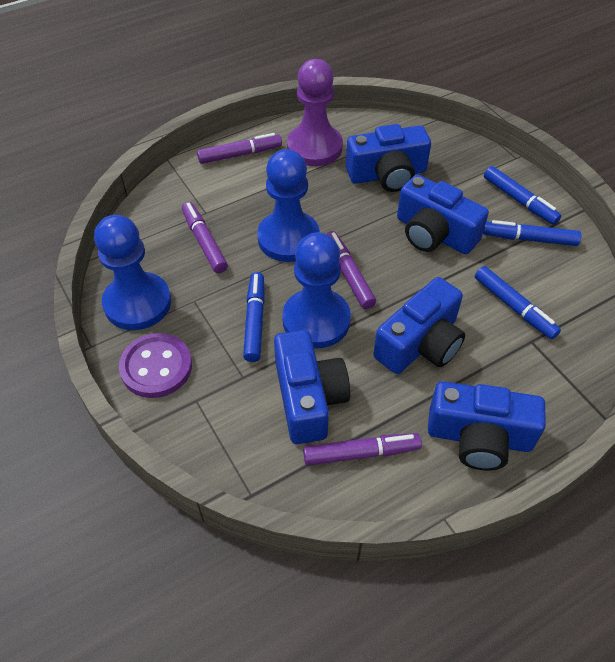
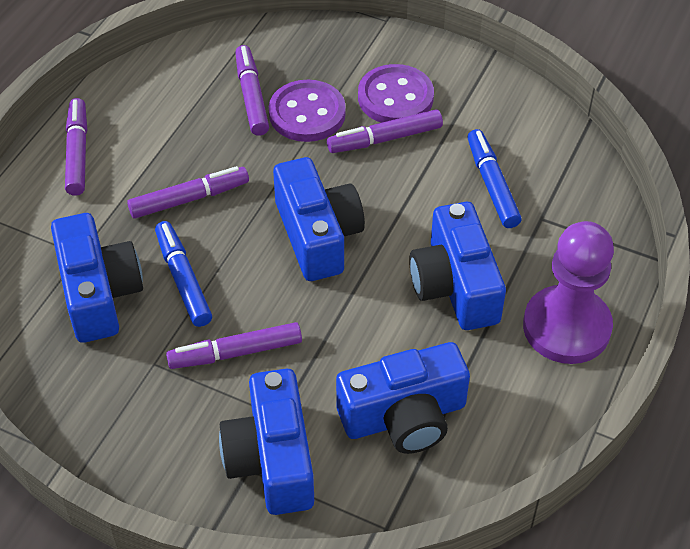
blue marker: [243,272,265,362] [475,266,561,339] [483,220,581,246] [484,166,561,225] = 4 -> [155,221,212,327] [468,129,521,228] = 2
blue pawn: [94,215,171,330] [257,149,320,262] [282,232,351,349] = 3 -> none = 0
purple button: [119,333,192,398] = 1 -> [269,80,346,142] [358,64,434,123] = 2
purple marker: [182,202,228,273] [197,133,282,164] [303,433,422,465] [327,231,376,309] = 4 -> [65,98,87,196] [127,166,249,219] [166,322,302,369] [235,45,269,136] [327,109,443,153] = 5

